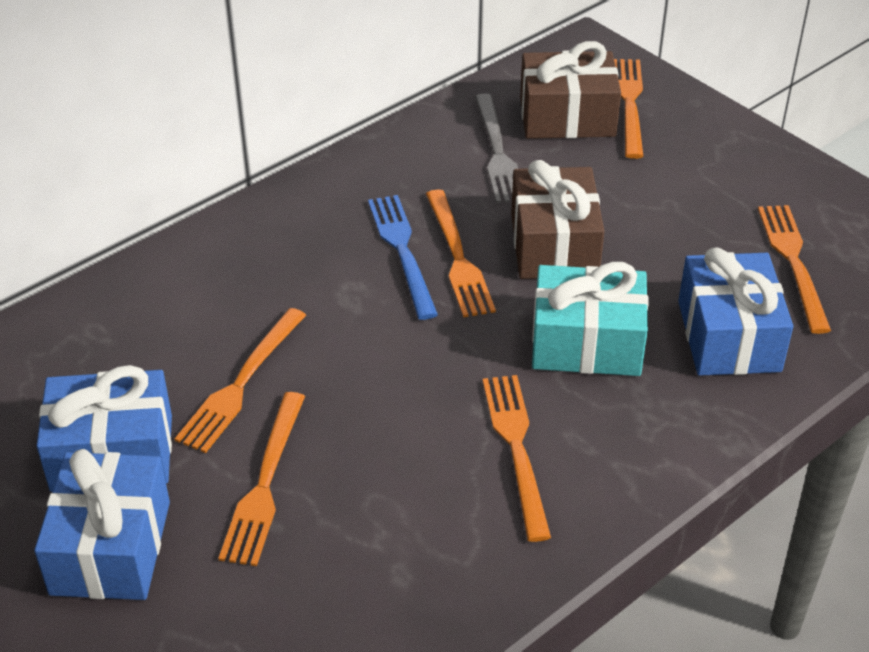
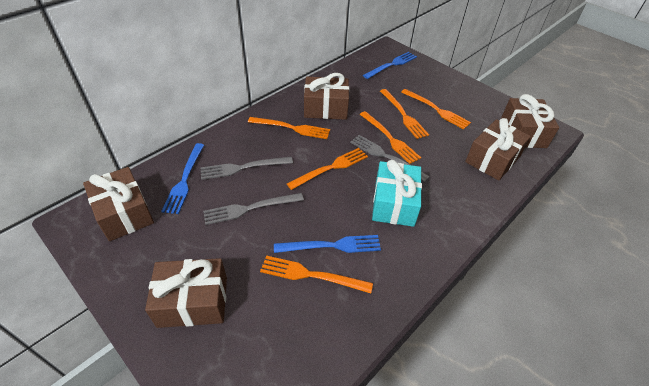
blue fork: [368,195,438,320] = 1 -> [161,143,204,214] [274,235,381,253] [363,52,417,79] = 3
blue gift: [34,449,170,600] [36,365,172,492] [678,248,793,376] = 3 -> none = 0
brown gift: [511,160,604,279] [520,41,621,139] = 2 -> [83,167,154,241] [145,258,227,328] [304,73,349,120] [465,118,531,181] [501,94,559,148] = 5
grey fork: [475,93,518,204] = 1 -> [200,157,293,180] [203,193,304,225] [350,135,430,182] = 3

